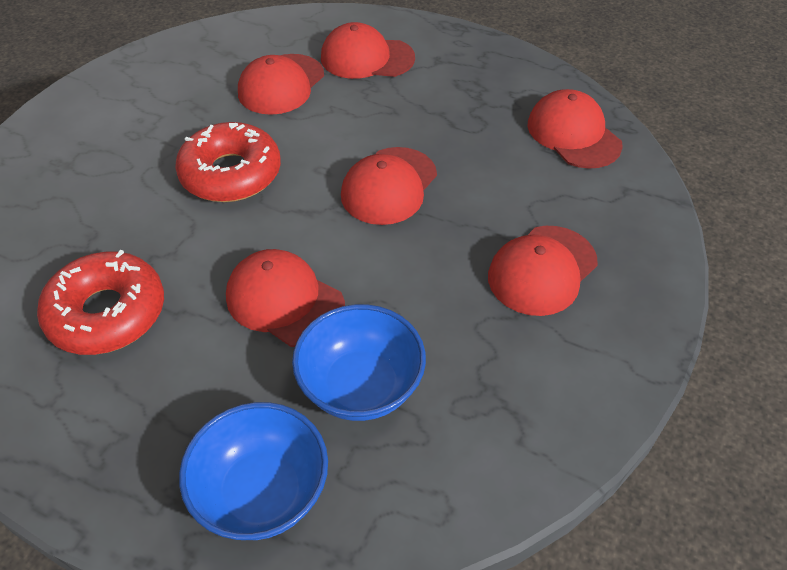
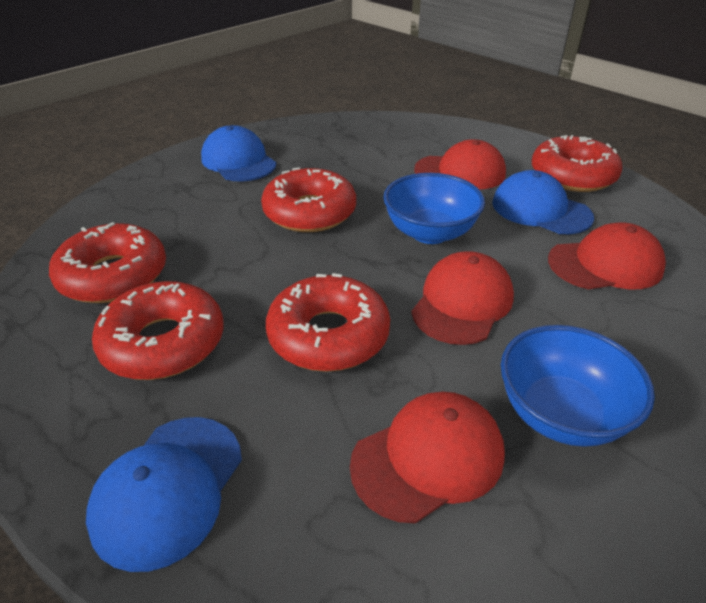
blue cap: none = 0 -> [86,417,242,572] [201,125,276,182] [492,170,594,234] = 3
red cap: [226,249,345,347] [238,54,324,115] [321,22,415,79] [341,147,437,225] [488,226,598,316] [527,89,623,169] = 6 -> [350,392,505,523] [411,251,514,345] [414,139,506,189] [548,222,666,290] = 4
red donut: [37,250,164,355] [175,122,281,202] = 2 -> [49,222,166,303] [92,281,224,380] [261,167,356,232] [266,273,390,372] [532,135,623,192] = 5

